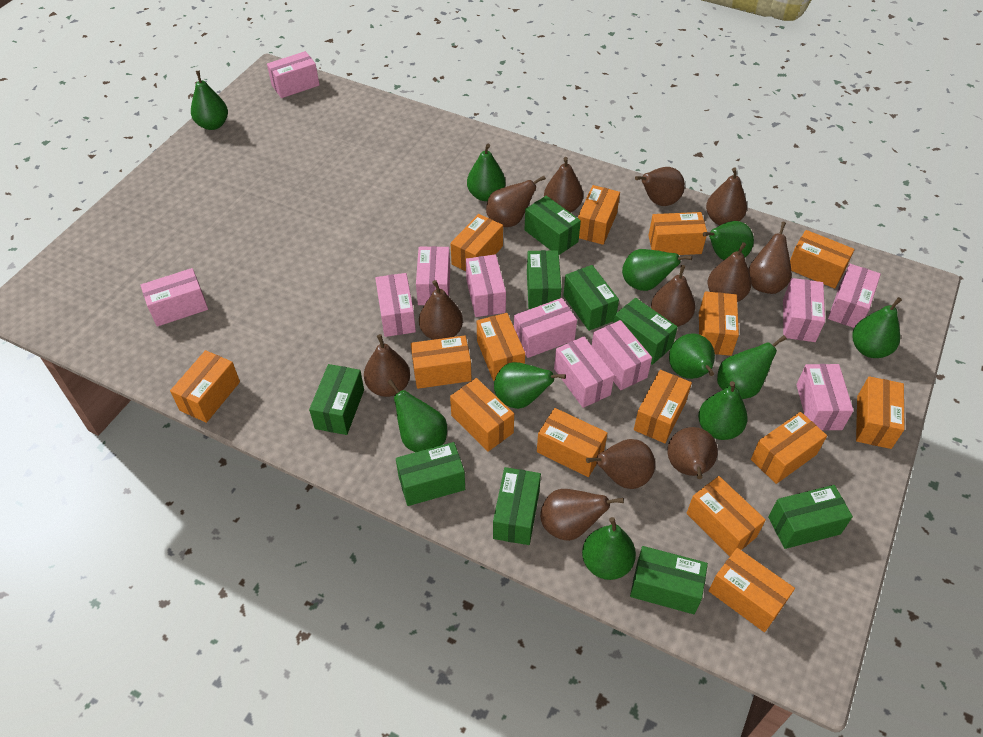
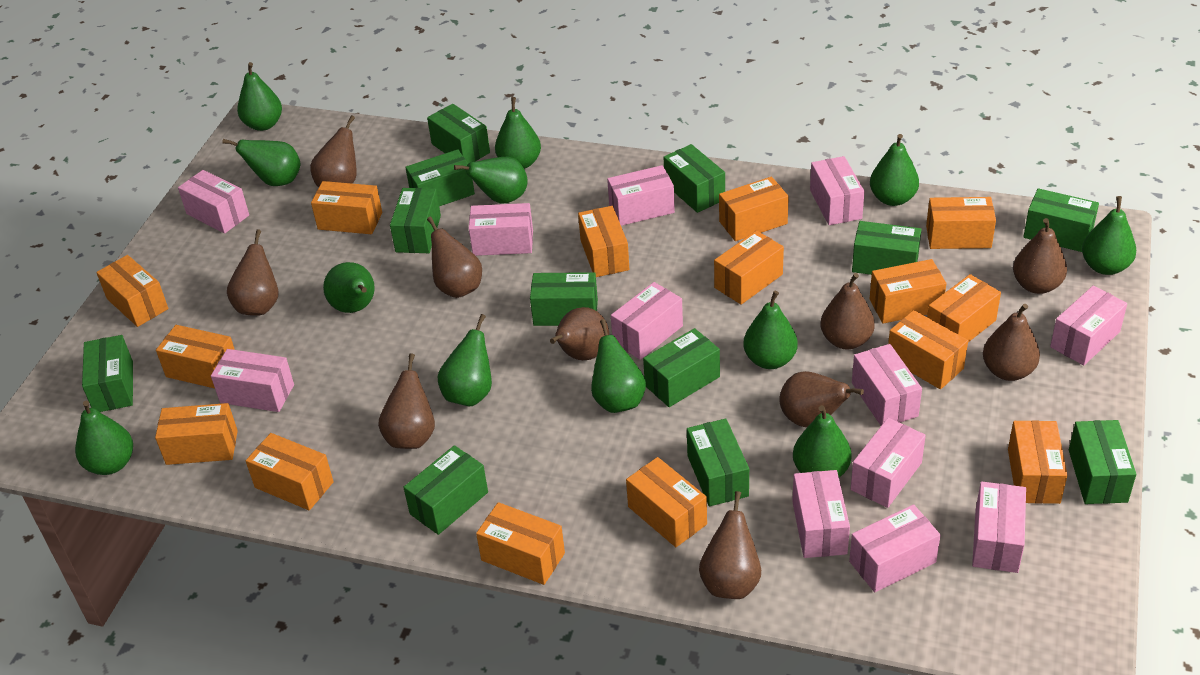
brown pear: [364,334,410,397] [419,280,463,340] [486,176,546,227] [540,489,624,541] [544,157,583,213] [586,439,655,489] [635,167,685,206] [651,265,695,327] [667,427,718,479] [706,168,747,225] [708,242,751,302] [748,222,792,294] = 12 -> [227,229,278,316] [310,115,357,187] [378,353,435,449] [427,216,482,298] [550,307,609,360] [699,491,761,599] [779,371,864,427] [821,273,875,349] [983,304,1040,381] [1013,218,1067,294] = 10
green box: [309,364,364,435] [396,442,465,506] [493,467,541,545] [524,196,581,255] [527,250,561,309] [563,265,619,331] [613,298,678,365] [630,546,708,614] [768,485,853,549] = 9 -> [82,335,133,412] [390,188,441,253] [403,445,488,535] [405,149,475,206] [427,104,490,164] [530,272,598,326] [643,328,720,407] [664,144,725,213] [687,418,749,506] [852,221,922,275] [1023,188,1099,252] [1069,420,1136,504] = 12
green pear: [191,71,228,130] [387,379,447,452] [467,144,505,201] [494,362,566,409] [582,517,636,580] [622,249,692,291] [669,333,715,379] [698,381,748,440] [703,221,754,260] [717,335,787,399] [852,297,902,358] = 11 -> [75,401,133,475] [222,139,301,186] [237,62,282,131] [323,262,375,313] [437,314,492,406] [454,157,528,204] [495,97,541,169] [591,319,646,413] [743,291,798,369] [793,405,852,477] [870,134,919,206] [1082,196,1136,275] = 12
pink box: [140,268,208,327] [267,51,319,98] [375,273,416,337] [416,246,450,305] [466,254,506,317] [514,298,577,358] [554,336,614,408] [592,320,652,390] [783,278,825,342] [796,364,854,431] [828,264,881,328] = 11 -> [178,170,249,234] [211,349,294,412] [468,203,533,256] [607,165,675,226] [611,282,683,360] [792,470,850,558] [810,156,864,225] [849,504,941,592] [851,418,926,508] [852,344,922,426] [972,481,1026,573] [1050,286,1127,365] = 12

